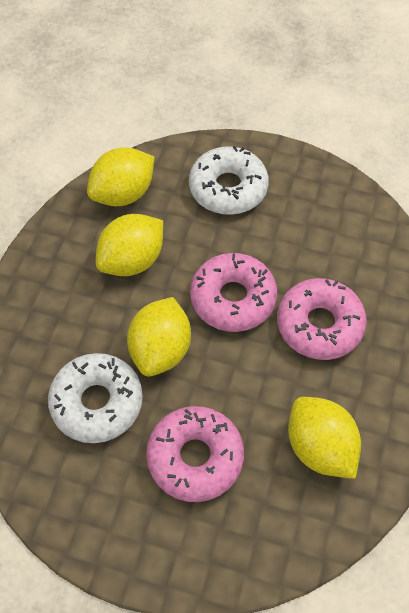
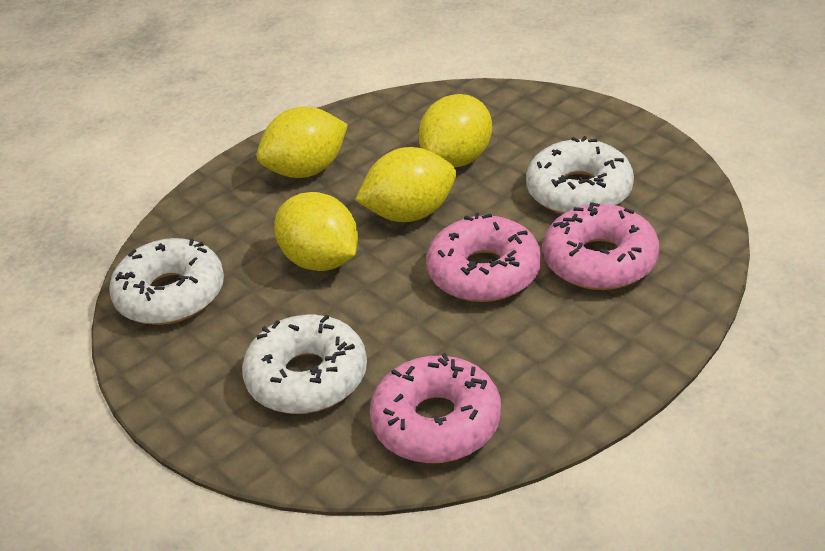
white donut: [48,353,143,443] [189,146,269,215] = 2 -> [109,238,224,325] [242,314,367,414] [526,136,634,214] = 3

